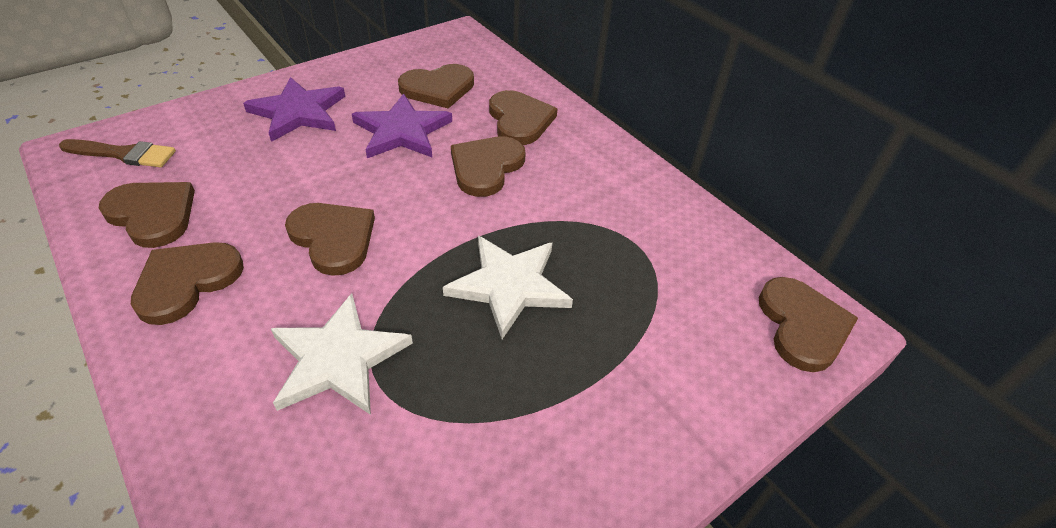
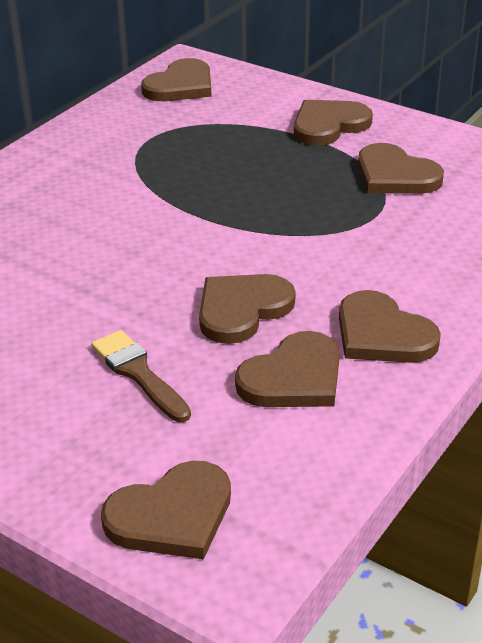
purple star: [243,77,345,142] [352,94,452,158] = 2 -> none = 0
white star: [271,293,413,415] [443,236,573,339] = 2 -> none = 0

